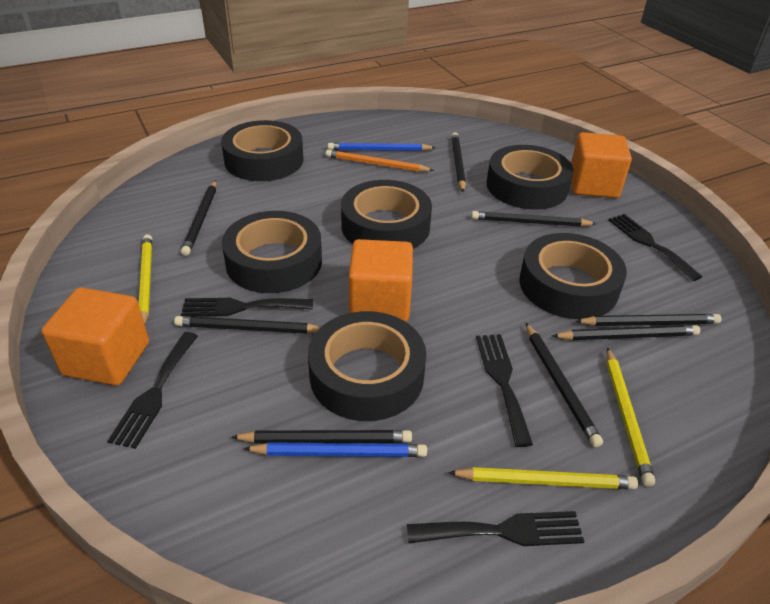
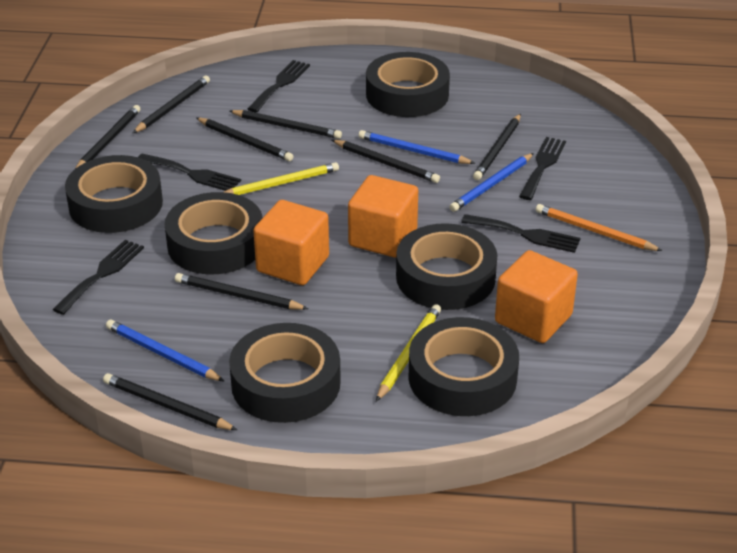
blue pencil: [243,442,427,457] [328,142,436,151] = 2 -> [106,319,225,382] [359,130,476,164] [449,153,534,212] = 3
yellow pencil: [139,234,152,324] [448,467,638,489] [607,347,655,486] = 3 -> [224,162,339,195] [376,304,441,401] = 2

